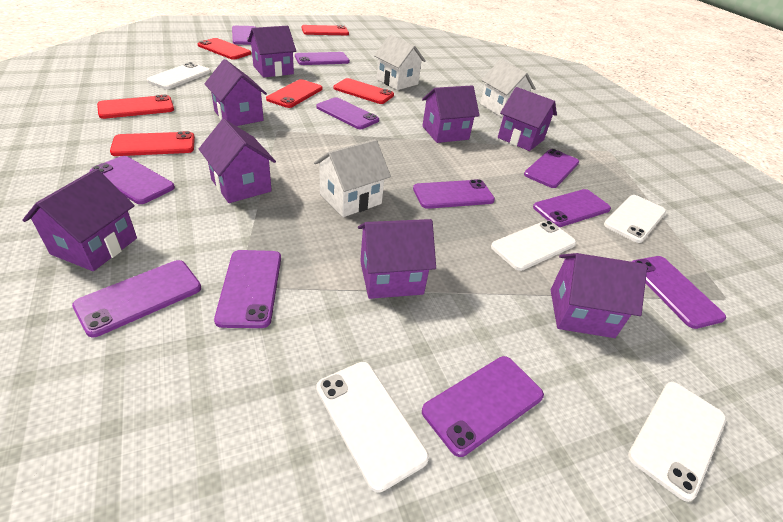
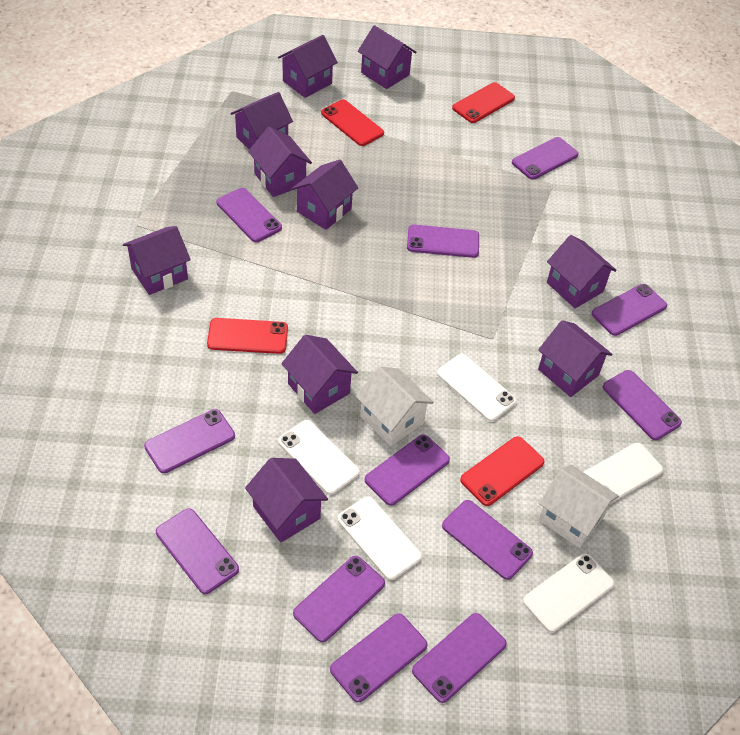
purple house: [22,169,137,271] [199,119,276,203] [204,59,267,126] [248,26,296,78] [358,219,436,299] [422,85,480,143] [498,87,557,151] [551,253,647,338] = 8 -> [123,226,191,295] [230,92,293,149] [245,458,328,543] [248,126,312,197] [278,35,338,98] [281,335,358,414] [291,159,358,230] [358,25,417,89] [538,320,612,397] [547,235,617,308] = 10
purple phone: [72,260,201,337] [90,156,175,204] [214,250,281,328] [232,26,256,45] [295,52,350,65] [316,97,379,129] [413,179,495,209] [422,356,544,457] [524,149,579,188] [533,189,611,227] [631,256,726,329] = 11 -> [144,409,235,473] [156,508,239,594] [216,188,282,242] [293,556,385,642] [330,614,428,702] [365,434,450,506] [407,224,479,258] [412,613,507,703] [442,500,533,580] [512,137,579,180] [592,284,667,336] [603,370,682,440] = 12
red phone: [97,95,174,119] [110,131,195,156] [197,38,251,60] [266,79,322,108] [302,25,349,35] [333,78,394,104] = 6 -> [207,318,288,354] [321,99,384,146] [452,82,515,123] [460,436,545,506] = 4
white house: [314,139,391,217] [374,35,426,90] [480,59,536,117] = 3 -> [356,366,434,446] [538,465,619,548] = 2

